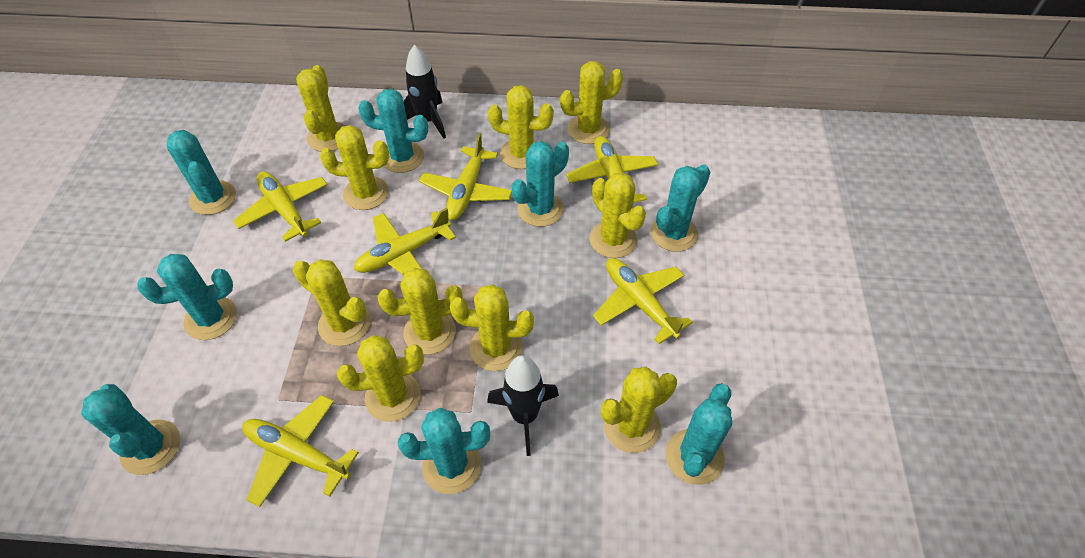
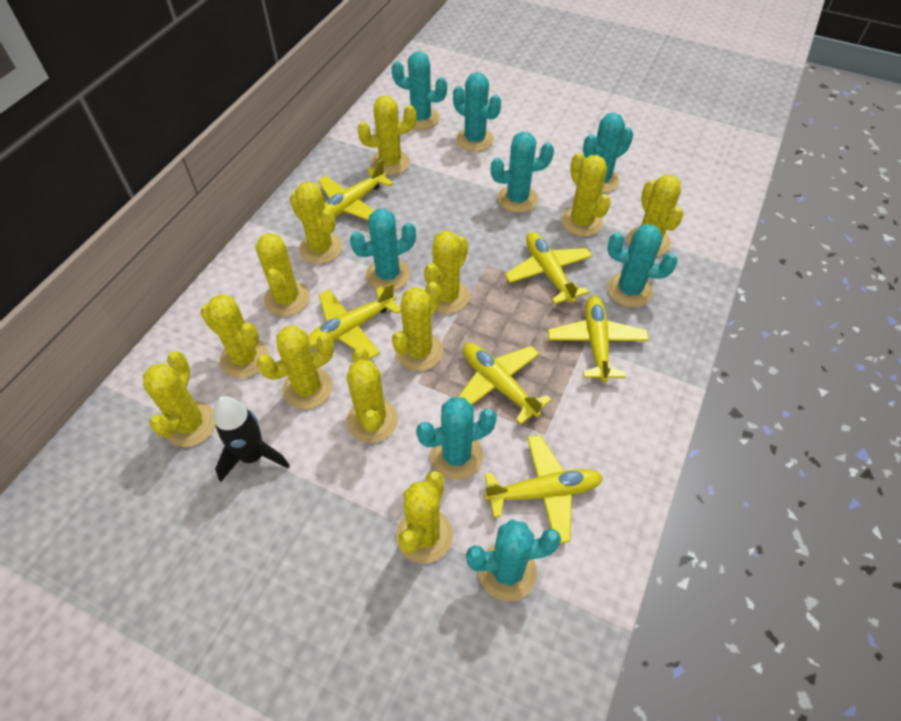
black rocket: [403,44,446,139] [487,355,559,456] = 2 -> [213,396,290,482] = 1
yellow cactus: [293,259,370,346] [296,65,345,152] [320,125,389,210] [337,335,424,422] [377,268,463,355] [450,284,534,371] [488,85,554,169] [560,61,623,144] [590,172,646,258] [601,367,677,453] = 10 -> [143,351,215,447] [200,294,269,378] [256,233,310,316] [257,325,334,409] [290,181,342,264] [346,347,398,443] [357,95,416,175] [392,282,443,371] [396,471,453,563] [424,231,470,314] [561,153,611,237] [628,174,683,256] = 12

